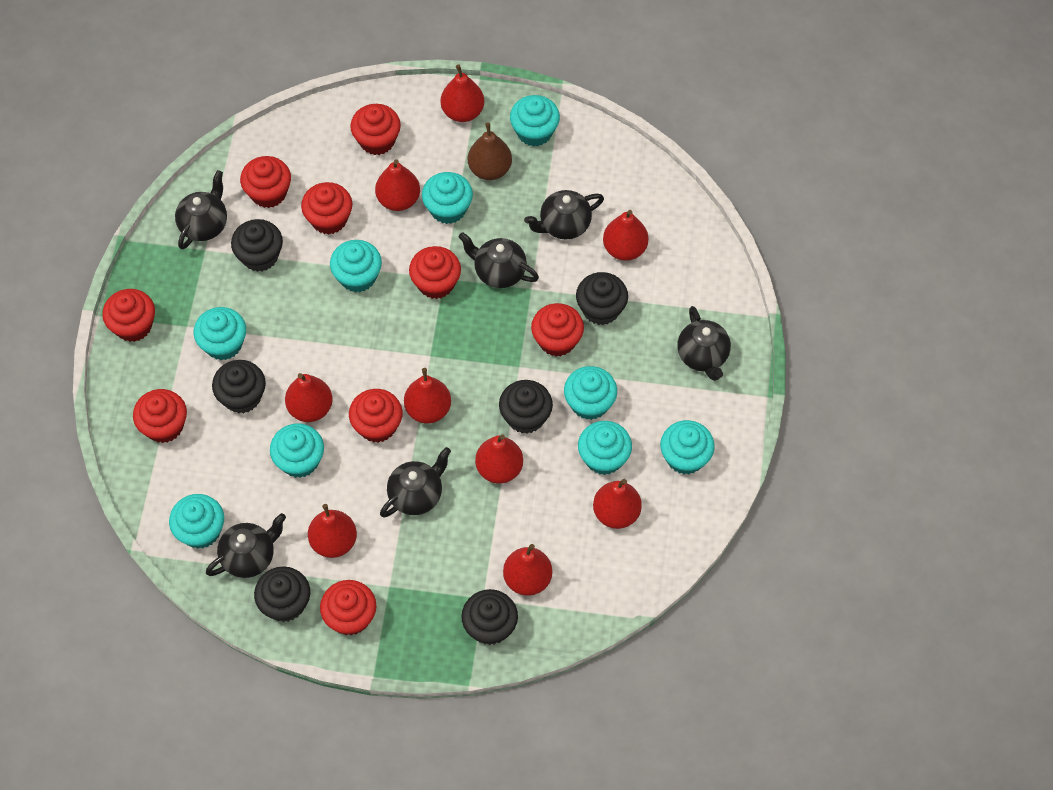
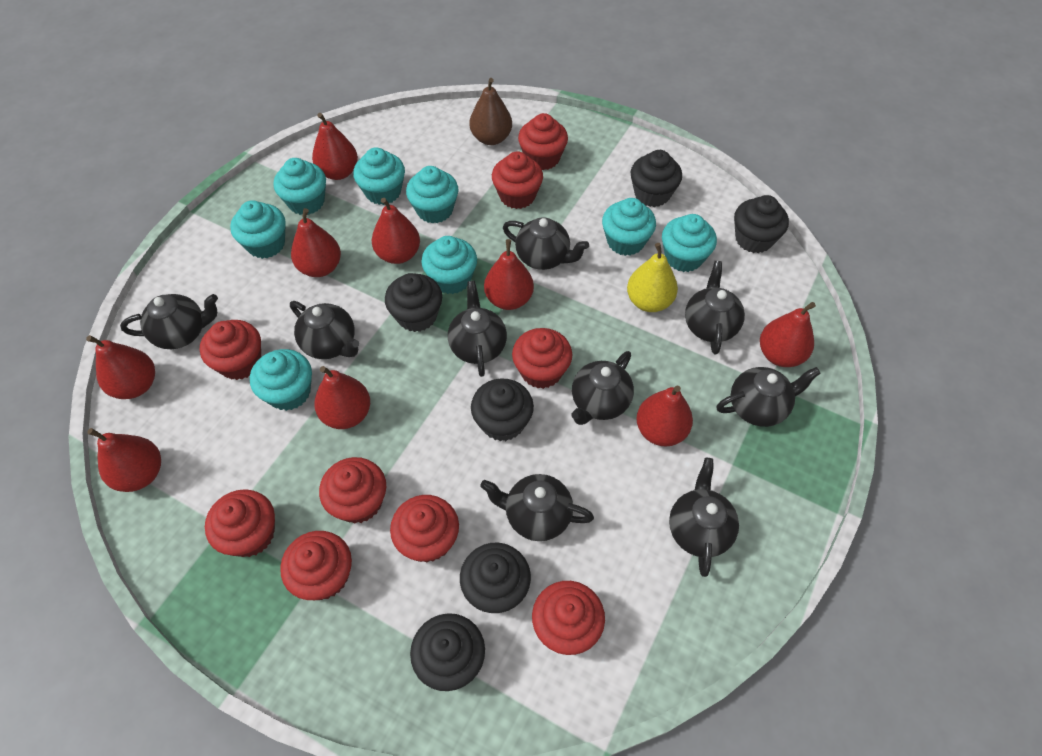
black teapot: [175,170,227,249] [206,513,286,578] [380,447,451,518] [458,232,539,288] [524,190,604,239] [677,306,731,381] = 6 -> [120,294,218,349] [290,301,359,359] [448,281,507,377] [480,474,594,541] [503,217,589,270] [571,351,634,425] [669,458,739,577] [685,261,745,355] [717,367,821,427] = 9
turquoise cupcake: [169,494,224,549] [194,307,246,360] [270,424,324,478] [330,240,382,292] [422,172,473,224] [510,95,560,147] [564,366,617,420] [578,421,632,475] [660,420,715,474] = 9 -> [230,200,286,259] [250,349,312,411] [274,158,326,215] [353,147,405,205] [406,166,459,224] [421,236,477,294] [602,198,656,256] [662,214,717,272] = 8
yellow pear: none = 0 -> [627,243,678,312] = 1

